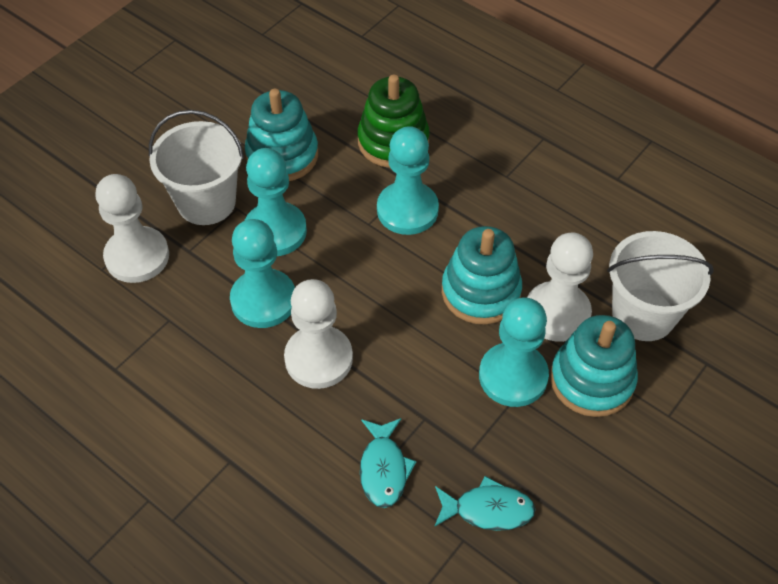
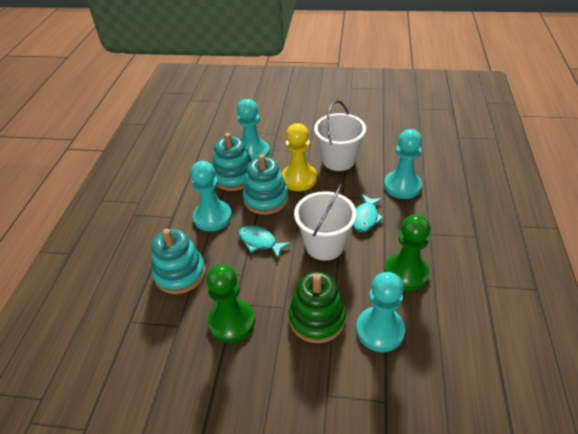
green pawn: none = 0 -> [206,264,255,343] [384,214,430,291] = 2
white pawn: [95,174,169,283] [284,279,353,389] [527,233,593,342] = 3 -> none = 0
yellow pawn: none = 0 -> [282,123,317,191] = 1

